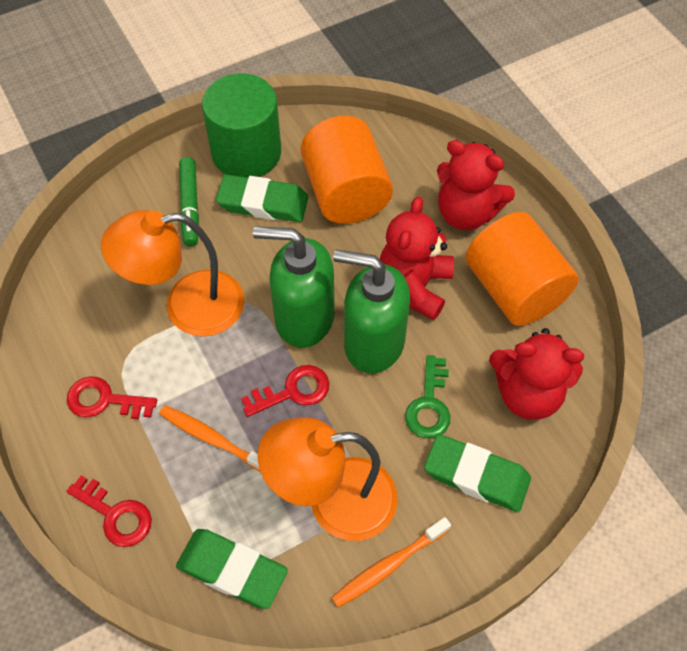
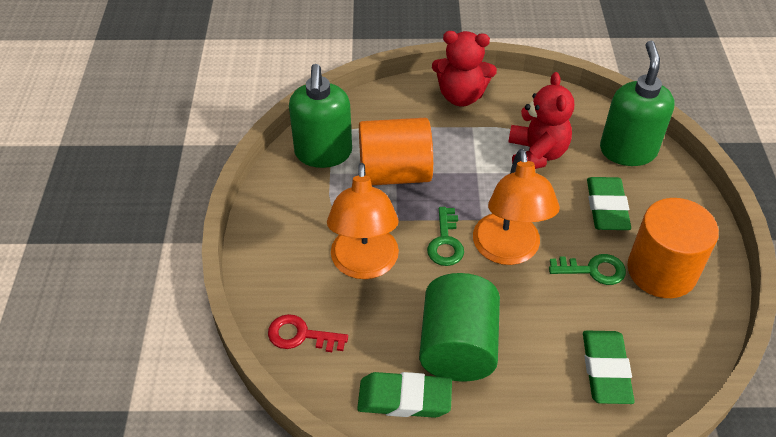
green key: [405,355,450,438] = 1 -> [427,207,464,266] [549,254,626,285] = 2
green marker: [179,157,199,246] = 1 -> none = 0
orange toothbrush: [159,405,260,471] [332,517,451,608] = 2 -> none = 0
red key: [66,475,152,547] [67,376,157,419] [241,365,329,417] = 3 -> [268,314,348,352] = 1
red teddy bear: [380,196,454,320] [437,140,515,230] [489,328,584,420] = 3 -> [432,31,497,106] [508,72,574,169] = 2

